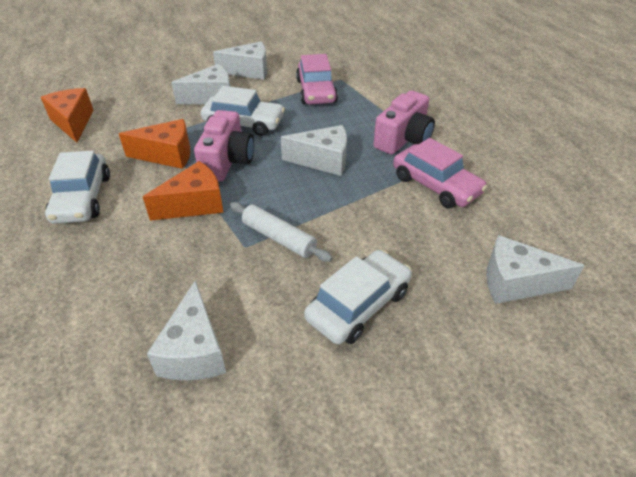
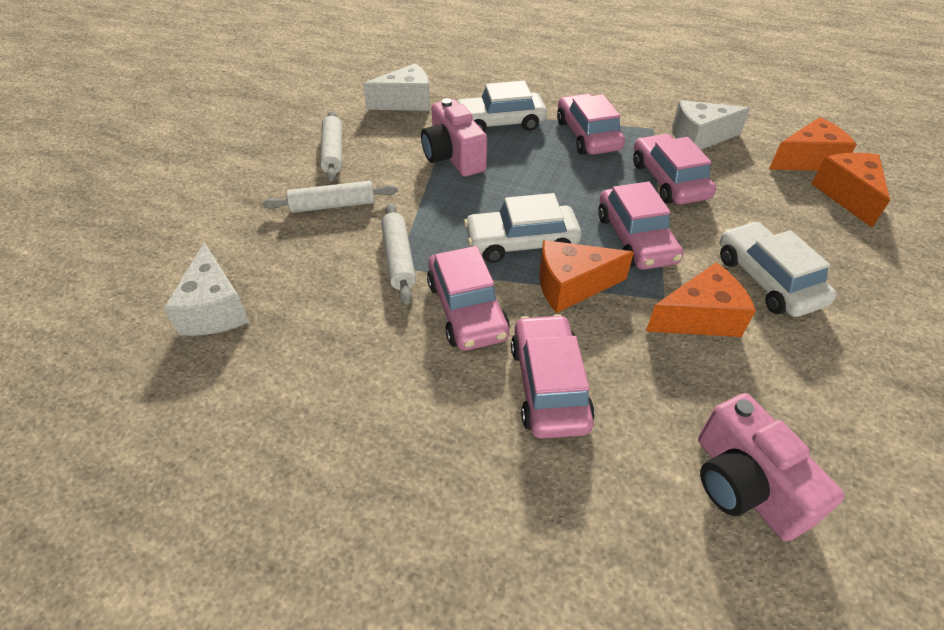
orange cheese: [41,88,94,143] [119,119,190,169] [143,161,224,221] = 3 -> [539,240,634,313] [646,263,756,337] [769,117,857,171] [812,153,890,227] = 4
pink car: [296,54,338,104] [393,138,487,208] = 2 -> [427,246,510,351] [511,314,595,439] [557,94,625,155] [598,182,684,270] [633,134,716,205] = 5
white cheese: [147,281,226,381] [171,64,230,104] [213,42,267,80] [281,125,347,176] [486,235,585,304] = 5 -> [163,242,250,336] [363,63,430,111] [672,100,751,150] = 3
white rolling pin: [230,202,333,262] = 1 -> [263,181,398,213] [320,111,342,181] [381,203,416,304] = 3

